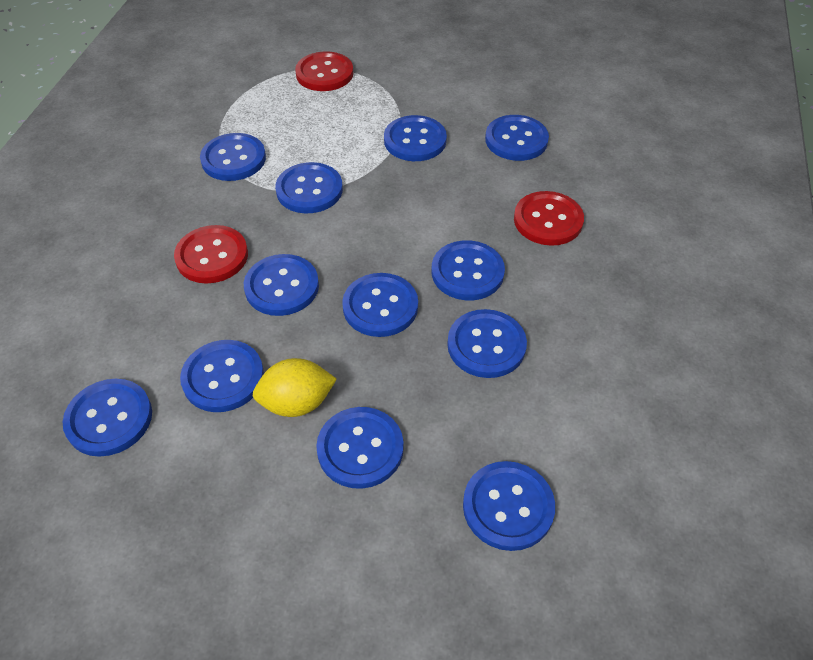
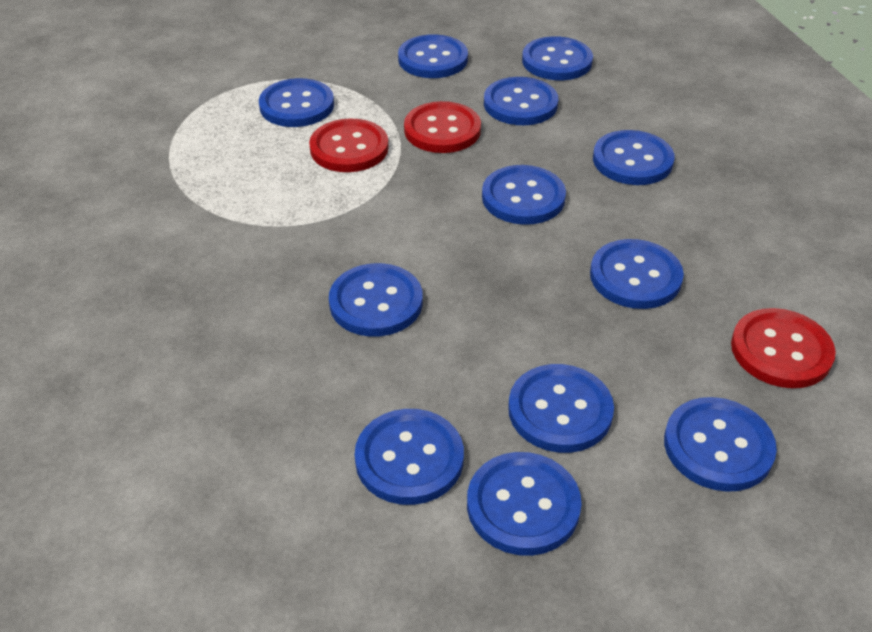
yellow lemon: [253,358,337,417] = 1 -> none = 0

